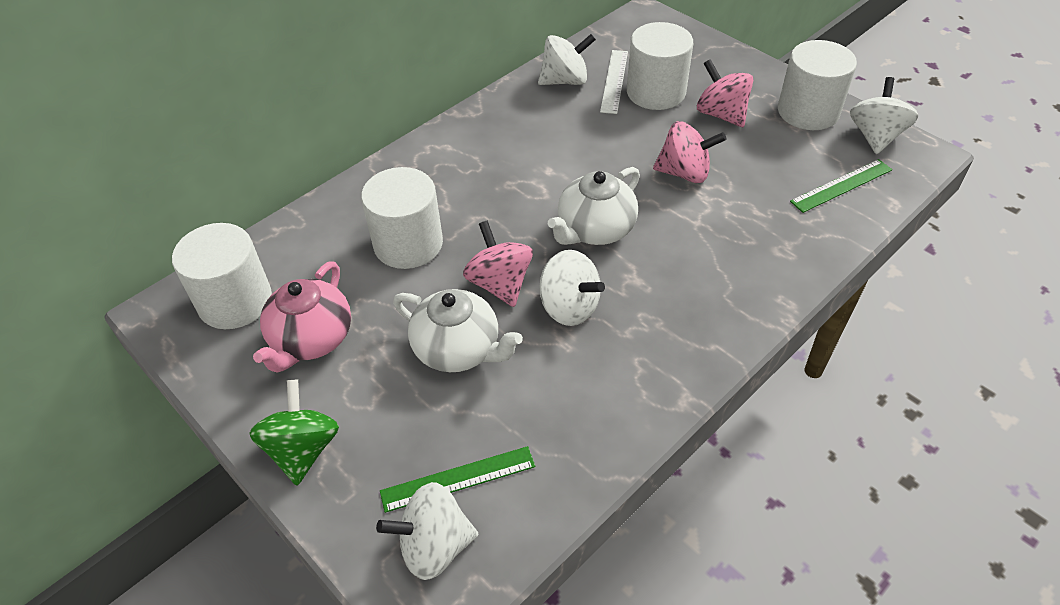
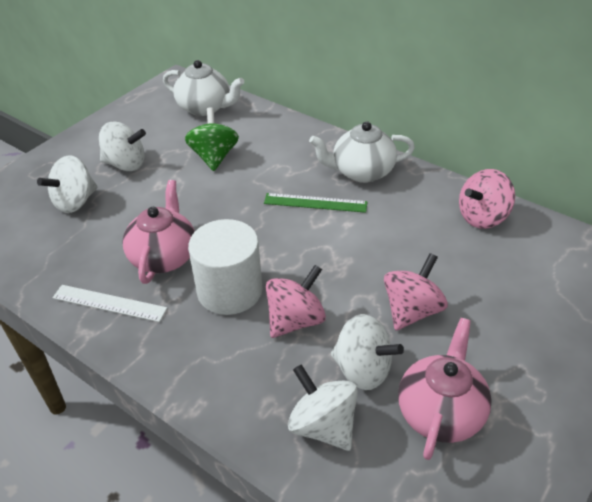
green ruler: [380,446,535,513] [790,159,892,213] = 2 -> [264,193,367,213] = 1
pink teapot: [253,261,351,372] = 1 -> [123,180,195,284] [398,318,492,460] = 2
white cylinder: [172,223,272,329] [361,167,443,269] [627,22,693,110] [778,40,857,130] = 4 -> [188,219,263,315] = 1

